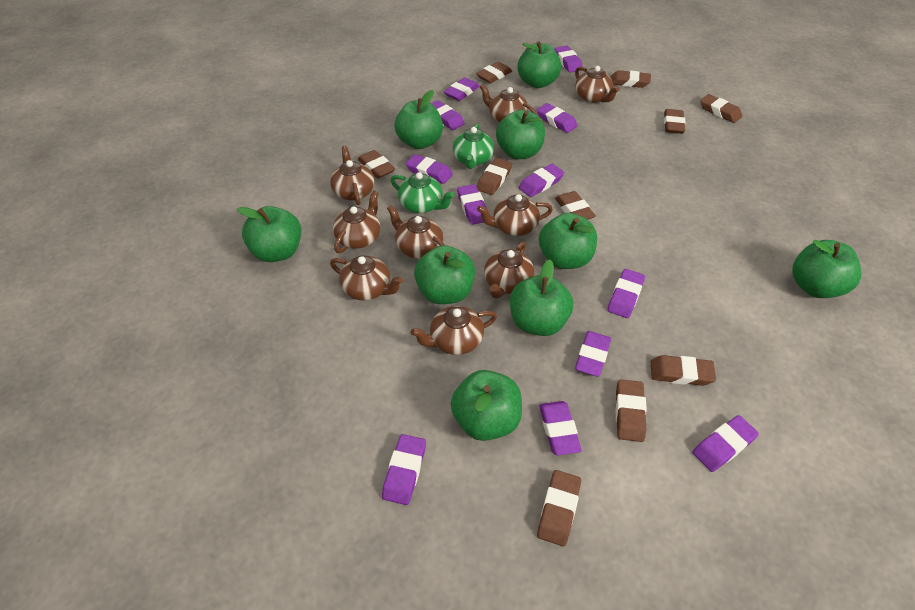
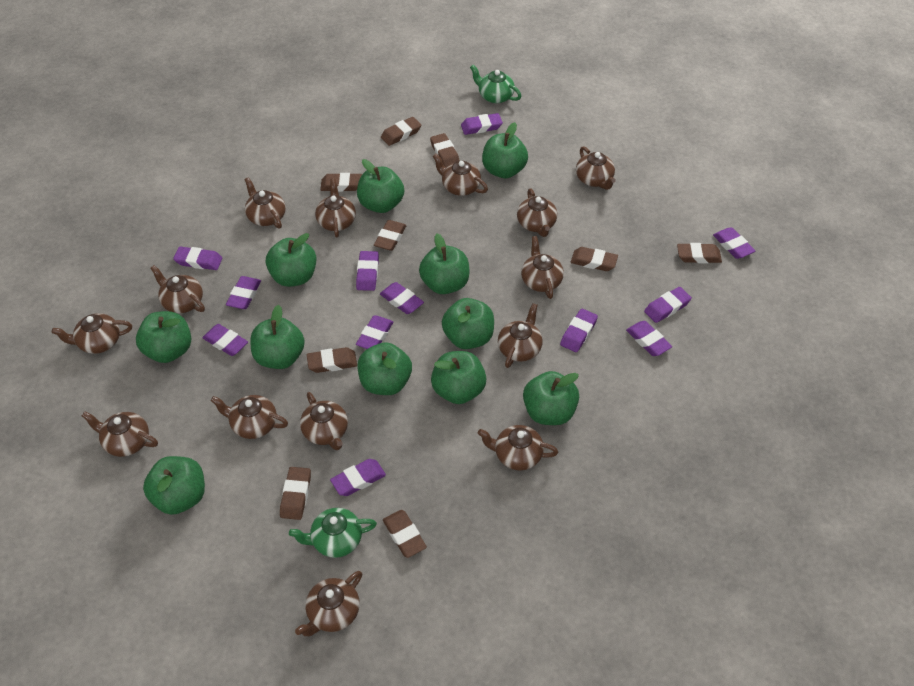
brown eraser: [358,150,395,179] [476,62,512,83] [477,158,512,195] [537,470,581,547] [555,191,596,220] [610,70,651,88] [616,379,647,442] [651,355,716,386] [664,109,686,134] [700,94,742,123] = 10 -> [280,467,311,520] [307,347,357,373] [320,173,362,192] [374,220,406,251] [381,117,421,146] [383,510,427,558] [430,133,460,168] [571,247,618,271] [677,243,722,263] = 9
brown teapot: [330,146,375,205] [330,256,403,301] [333,190,380,253] [387,205,445,259] [411,306,497,355] [477,194,553,236] [480,84,537,122] [484,241,534,299] [575,66,620,103] = 9 -> [52,313,132,354] [82,412,158,457] [150,265,205,313] [211,395,288,439] [244,177,286,229] [295,571,362,636] [300,392,348,450] [315,178,356,237] [432,154,488,196] [478,425,558,470] [498,303,543,368] [517,189,557,237] [521,236,564,299] [576,146,616,190] = 14
green apple: [237,206,301,262] [394,90,443,149] [414,245,475,304] [451,370,522,441] [496,110,545,159] [510,260,573,336] [517,41,561,88] [539,213,597,269] [792,240,861,298] = 9 -> [136,311,191,363] [143,456,205,515] [250,305,305,369] [266,233,317,287] [357,159,404,213] [358,342,412,395] [419,233,469,294] [431,351,486,404] [442,298,494,349] [482,122,528,178] [523,371,579,425] = 11

